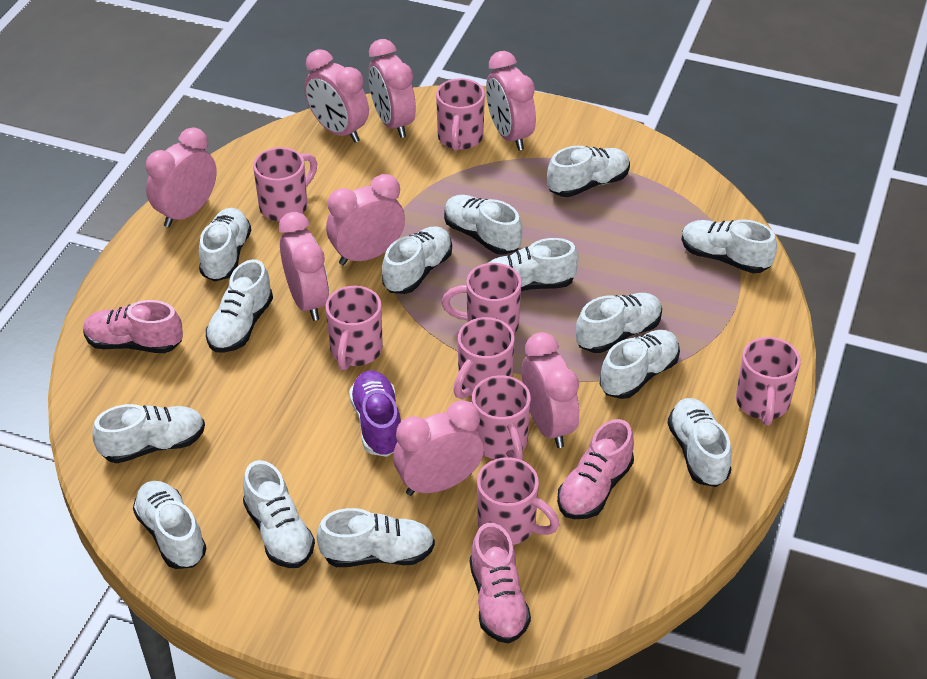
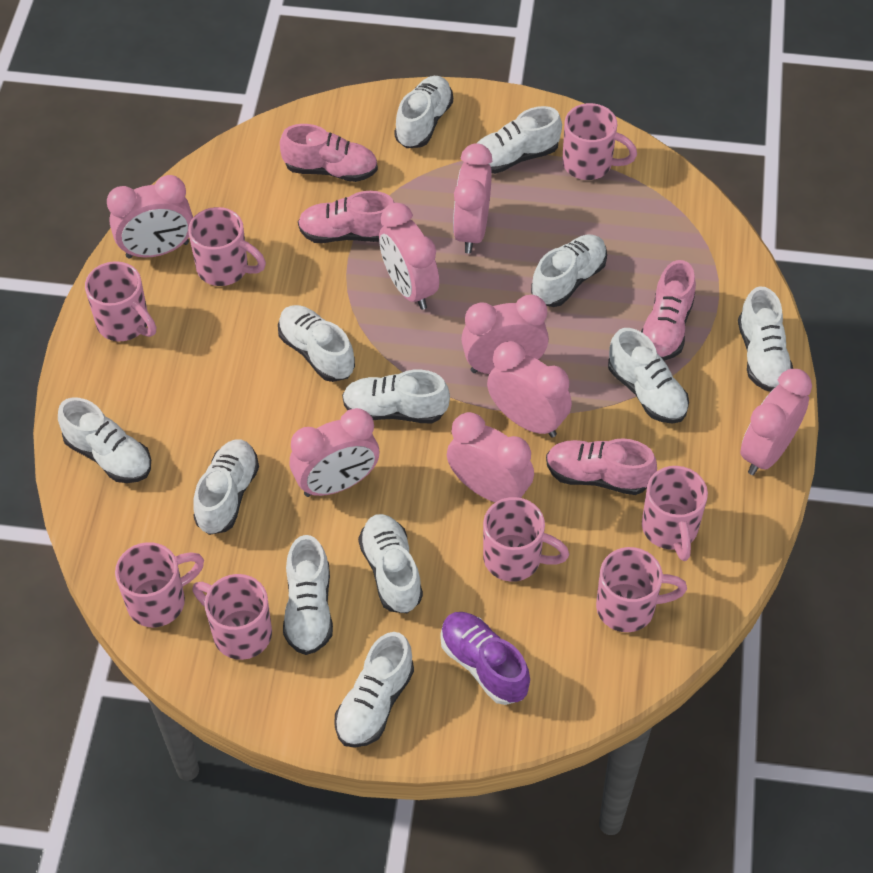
pink shoe: [83,300,183,353] [470,523,531,643] [557,419,634,519] = 3 -> [280,124,378,182] [298,191,395,243] [546,438,657,495] [641,260,696,361] = 4
white shoe: [92,404,205,463] [133,481,207,569] [199,208,251,281] [206,259,273,353] [243,460,315,568] [316,508,435,567] [382,226,452,294] [444,195,522,255] [488,238,579,291] [547,146,630,197] [576,293,662,353] [600,330,680,399] [668,398,732,487] [681,219,777,274] = 14 -> [58,397,151,483] [193,439,259,535] [278,305,355,382] [283,535,333,655] [335,632,414,748] [342,370,450,423] [358,514,423,613] [394,76,453,148] [476,106,562,174] [531,235,607,307] [608,328,689,424] [738,286,793,392] = 12

